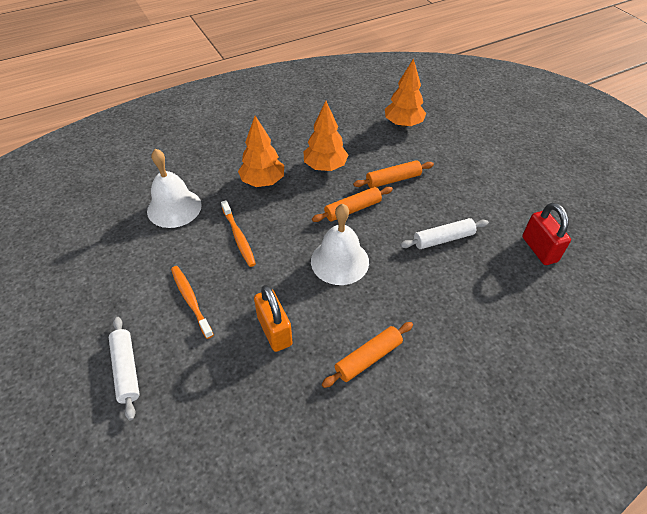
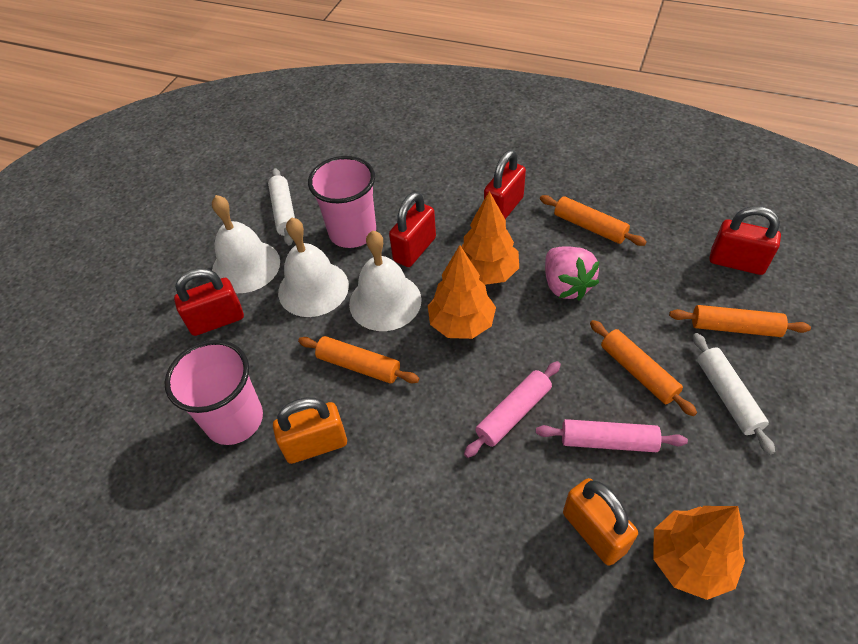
orange padlock: [254,285,293,352] = 1 -> [273,397,347,464] [563,478,638,566] = 2
orange rolling pin: [312,187,393,222] [322,322,413,388] [353,160,434,188] = 3 -> [298,336,420,384] [540,195,647,246] [590,320,697,416] [669,305,811,337] = 4
orange toothbrush: [171,266,214,339] [221,200,256,267] = 2 -> none = 0
pink cup: none = 0 -> [164,340,263,445] [308,156,376,248] = 2
pink rolling pin: none = 0 -> [464,361,561,458] [536,419,688,452] = 2
pink strawberry: none = 0 -> [545,246,599,300] = 1
red padlock: [522,203,571,265] = 1 -> [174,268,244,336] [389,192,436,267] [484,150,526,219] [709,206,781,275] = 4
white bell: [147,149,202,228] [311,204,369,285] = 2 -> [212,195,280,293] [278,217,349,317] [349,231,422,331] = 3

